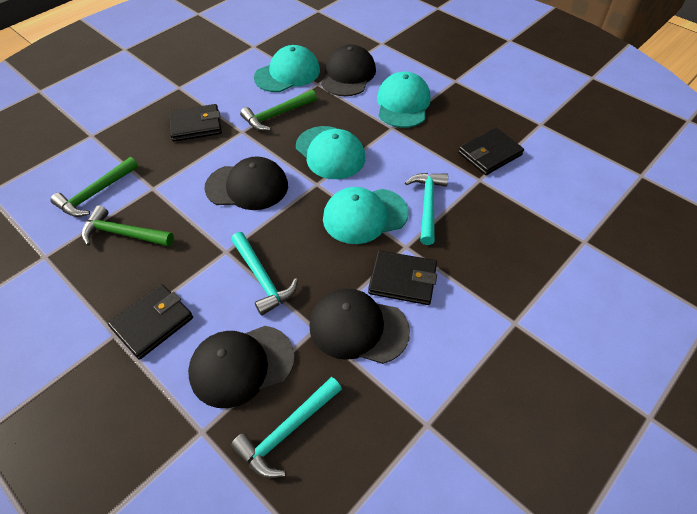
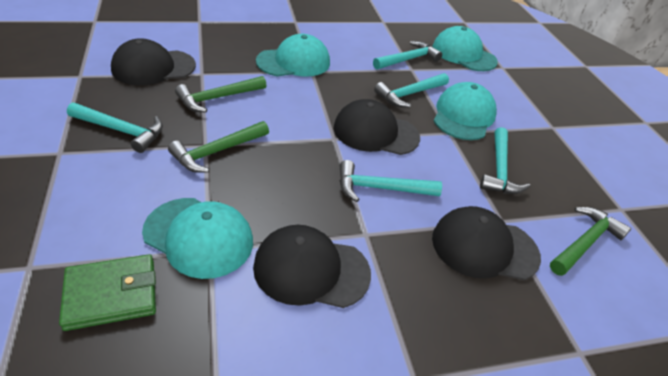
black wallet: [108,284,193,360] [169,104,222,142] [368,250,437,305] [458,127,524,175] = 4 -> none = 0
green wallet: none = 0 -> [59,254,156,331] = 1
turquoise hammer: [231,232,298,316] [231,377,342,478] [405,173,448,245] = 3 -> [67,103,163,153] [340,160,442,202] [373,41,442,70] [374,73,449,107] [480,127,530,194] = 5

